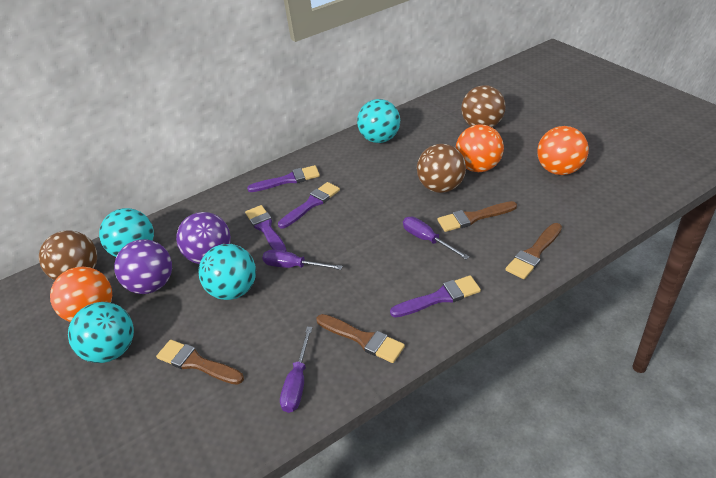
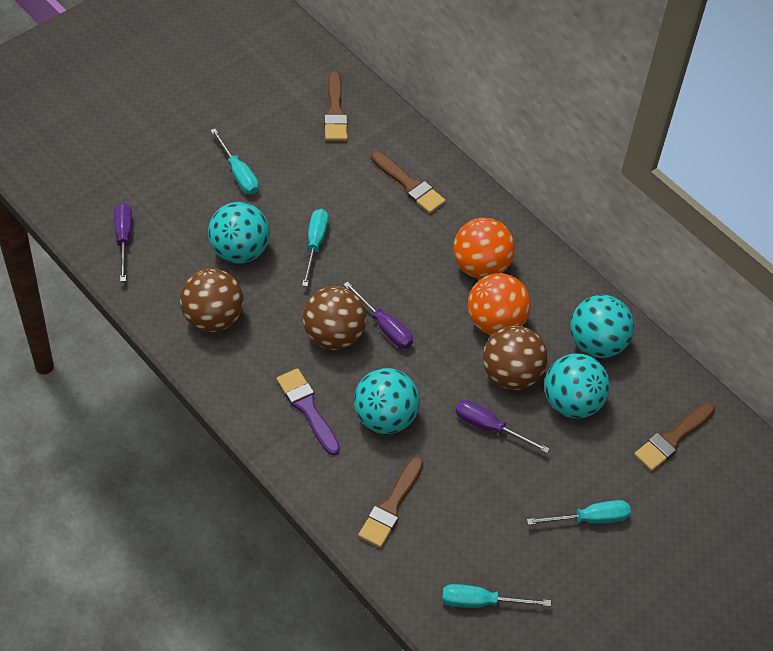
orange ball: [50,267,112,322] [456,125,504,172] [537,126,589,175] = 3 -> [453,218,515,279] [468,273,531,335] = 2
purple ball: [114,239,172,294] [176,212,231,264] = 2 -> none = 0
purple brush: [245,205,287,252] [247,165,320,192] [278,182,340,228] [390,275,481,317] = 4 -> [277,368,340,455] = 1
turquoise screwdriver: none = 0 -> [210,129,259,194] [302,209,328,287] [442,584,551,608] [527,500,631,525] = 4

